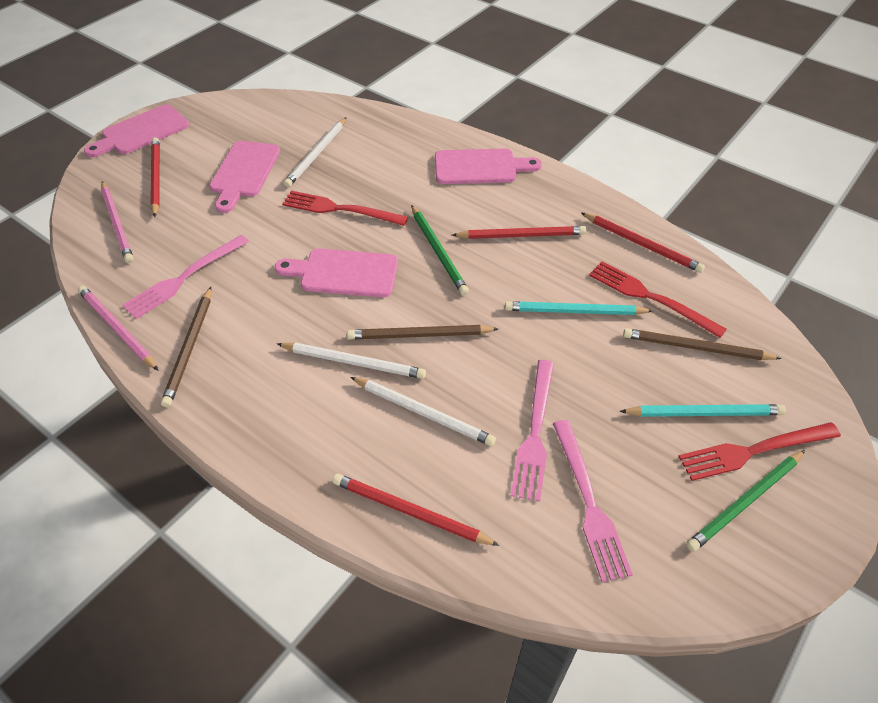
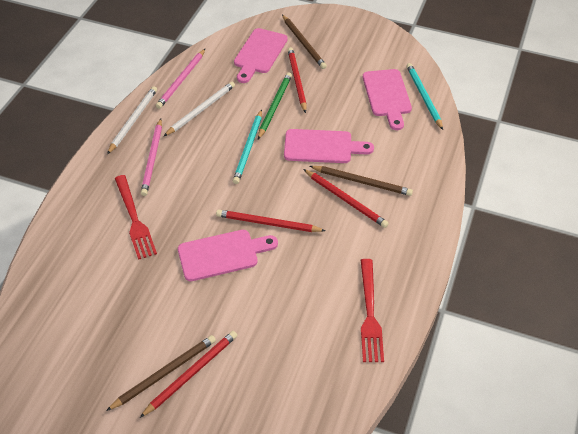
green pencil: [411,205,469,295] [686,450,805,552] = 2 -> [258,72,292,139] = 1
pink fork: [122,235,249,319] [511,360,554,502] [553,420,633,582] = 3 -> none = 0
red fork: [282,191,408,226] [589,261,727,338] [678,422,841,481] = 3 -> [115,175,157,260] [361,259,384,362] = 2
white pencil: [277,343,426,379] [283,117,347,187] [351,377,496,446] = 3 -> [107,86,157,154] [164,82,235,136] = 2

